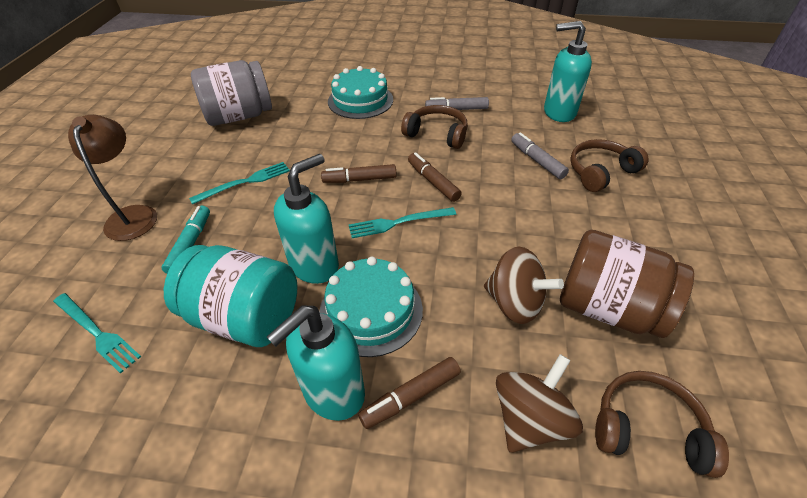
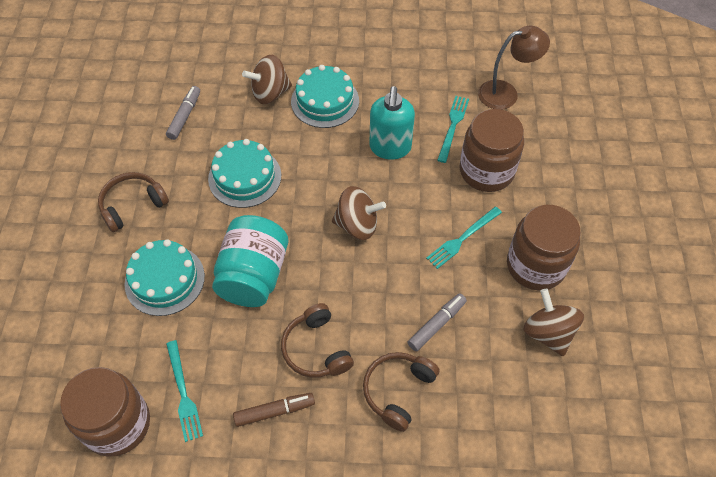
brown jar: [560,230,694,338] = 1 -> [60,367,150,457] [460,109,524,192] [507,205,581,291] = 3
brown marker: [321,164,396,183] [358,357,461,429] [408,152,462,202] = 3 -> [233,393,315,427] = 1
brown spinning top: [484,247,564,324] [496,354,583,453] = 2 -> [242,55,292,104] [332,186,386,240] [523,289,584,357] = 3
grey jar: [191,60,272,126] = 1 -> none = 0
turquoise cake: [319,257,423,357] [328,66,393,119] = 2 -> [125,239,205,316] [208,139,281,208] [291,65,359,128] = 3
turquoise marker: [161,206,210,274] = 1 -> none = 0
turquoise soap dispenser: [267,306,365,421] [274,154,339,284] [544,21,592,122] = 3 -> [370,86,415,159] = 1

